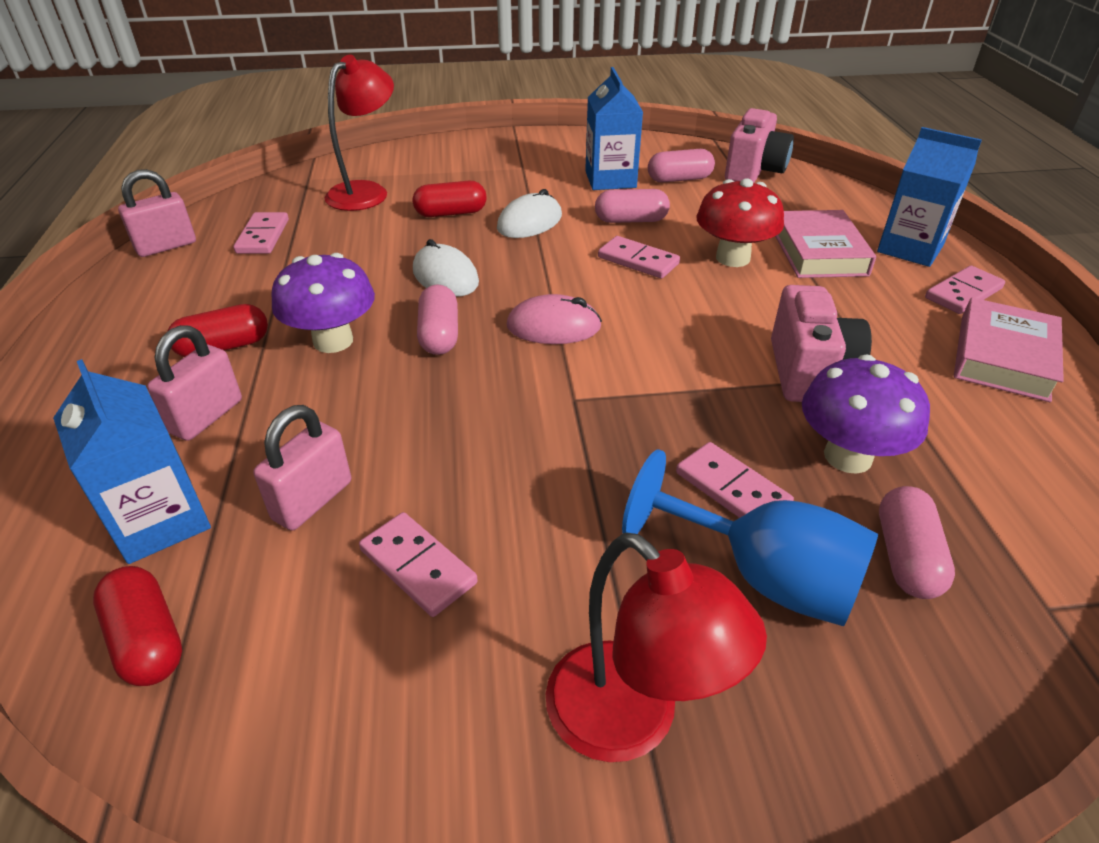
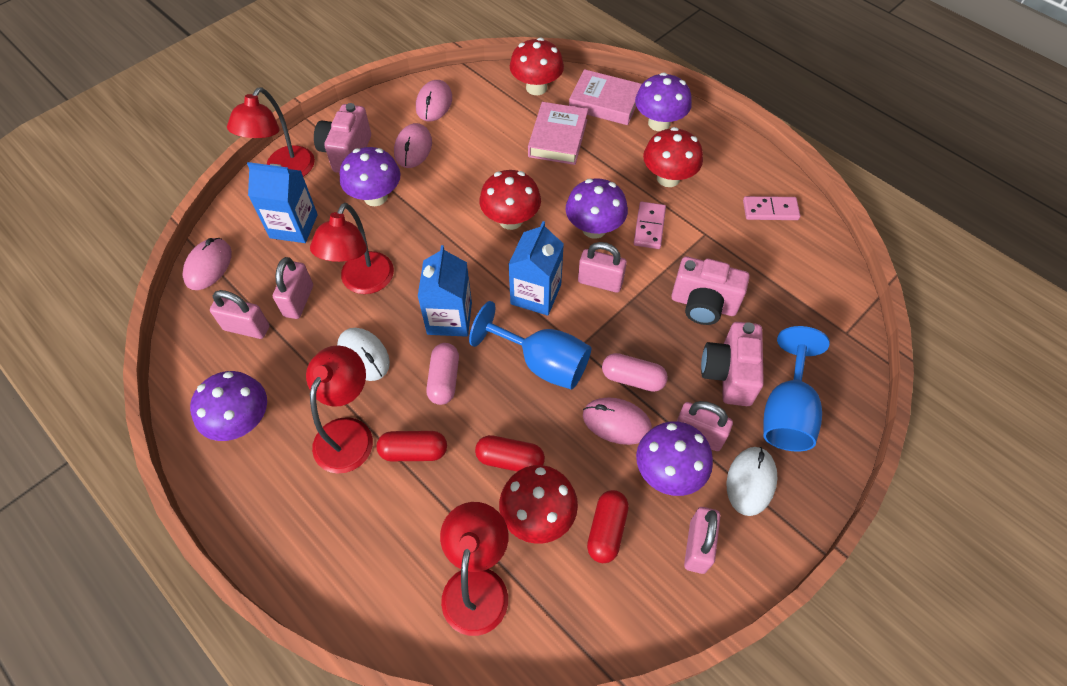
blue goblet: [622,449,878,626] = 1 -> [469,301,591,390] [763,326,830,452] = 2
pink camera: [725,108,794,183] [771,285,872,402] = 2 -> [314,103,371,173] [671,256,750,325] [701,322,764,406] = 3
pink capsule: [417,284,458,355] [595,189,670,223] [648,149,715,183] [879,486,955,599] = 4 -> [426,343,459,405] [602,353,668,392] = 2
pink domino: [233,212,289,254] [359,512,478,617] [598,236,680,279] [676,442,794,518] [925,266,1005,314] = 5 -> [634,202,666,249] [743,196,800,220] = 2
pink mouse: [507,294,602,344] = 1 -> [182,238,232,290] [394,123,432,168] [416,80,452,121] [583,397,652,445] = 4
pink padlock: [118,169,196,257] [147,325,242,441] [253,405,351,530] = 3 -> [210,290,270,339] [273,257,313,319] [578,242,627,293] [677,401,733,451] [684,507,720,574] = 5
purple mushroom: [271,253,375,353] [802,355,930,474] = 2 -> [190,371,267,441] [340,147,401,206] [566,178,628,239] [635,72,692,131] [636,421,713,496] = 5
red lamp: [325,55,394,211] [546,533,767,762] = 2 -> [227,87,315,177] [306,345,373,474] [310,203,394,294] [440,502,508,636] = 4
red mushroom: [697,178,784,267] = 1 -> [479,170,541,230] [499,465,578,544] [510,38,564,95] [643,127,703,187] = 4

